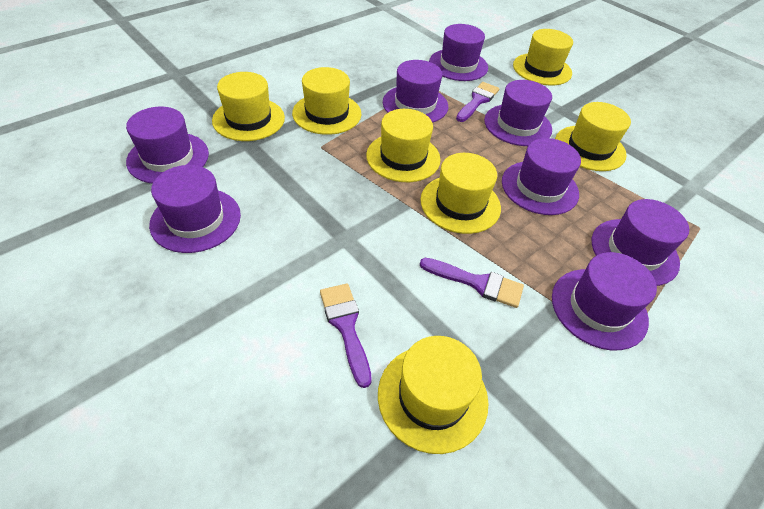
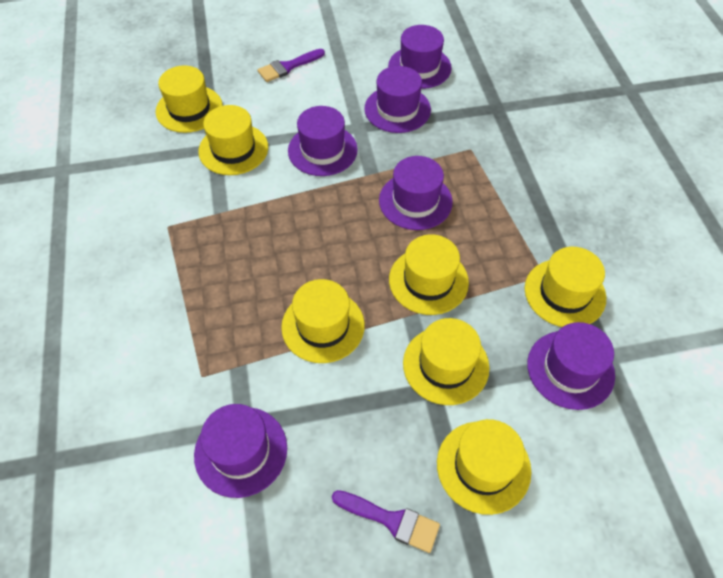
purple brush: [320,283,372,388] [420,258,524,308] [456,82,499,122] = 3 -> [258,49,325,82] [332,490,440,553] = 2
purple hat: [126,107,209,184] [149,165,241,253] [383,60,448,123] [429,24,488,81] [484,80,552,146] [502,138,581,215] [552,252,657,350] [592,199,689,286] = 8 -> [194,404,287,498] [288,106,358,176] [364,66,431,133] [379,156,453,230] [388,25,452,89] [527,322,615,410] = 6

